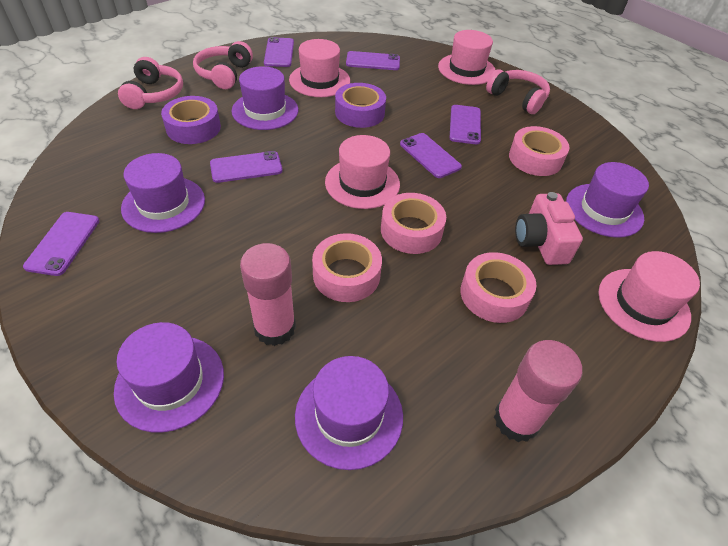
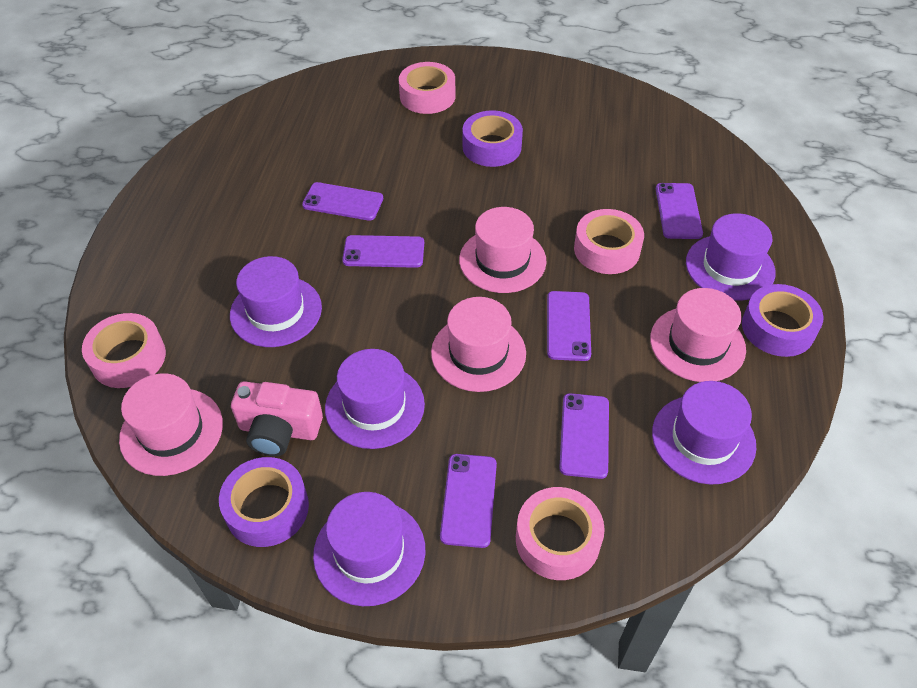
pink glue stick: [240,243,296,346] [494,340,582,442] = 2 -> none = 0
pink headphones: [118,57,183,109] [193,41,253,89] [486,69,550,114] = 3 -> none = 0
purple tape: [161,96,221,144] [335,83,386,128] = 2 -> [219,457,309,547] [463,110,523,167] [742,284,824,357] = 3

